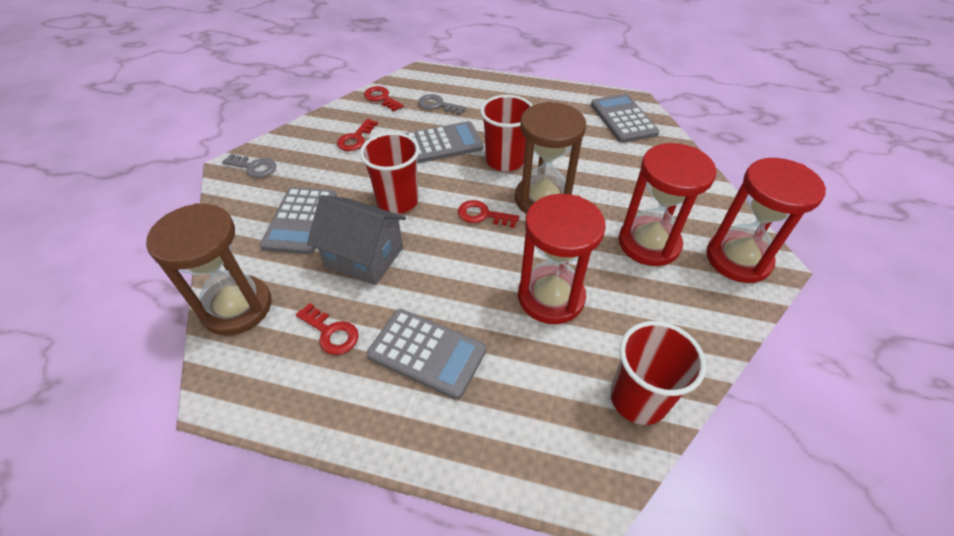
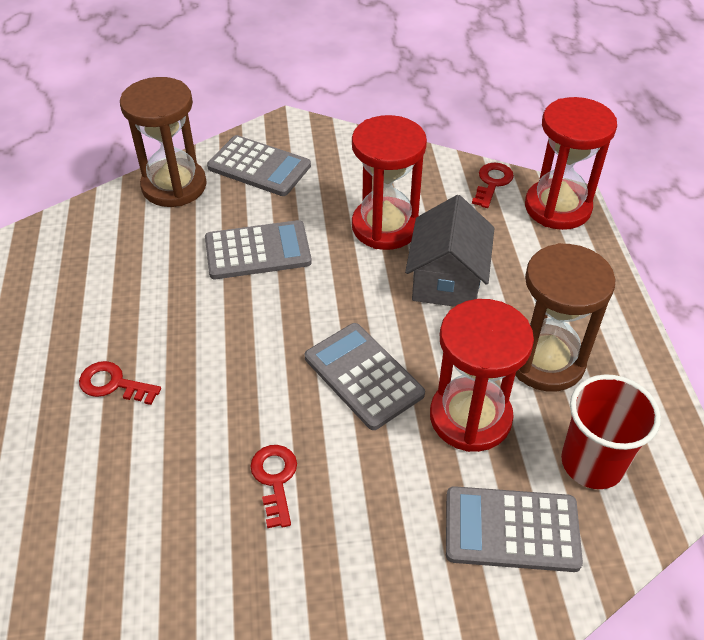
grey key: [222,154,276,178] [418,94,466,115] = 2 -> none = 0
red cup: [360,132,420,214] [480,95,533,171] [610,321,706,425] = 3 -> [561,374,661,489] = 1
red key: [296,303,359,355] [337,119,378,151] [364,86,404,111] [458,200,519,228] = 4 -> [79,361,161,405] [250,445,297,528] [472,163,514,208] = 3

